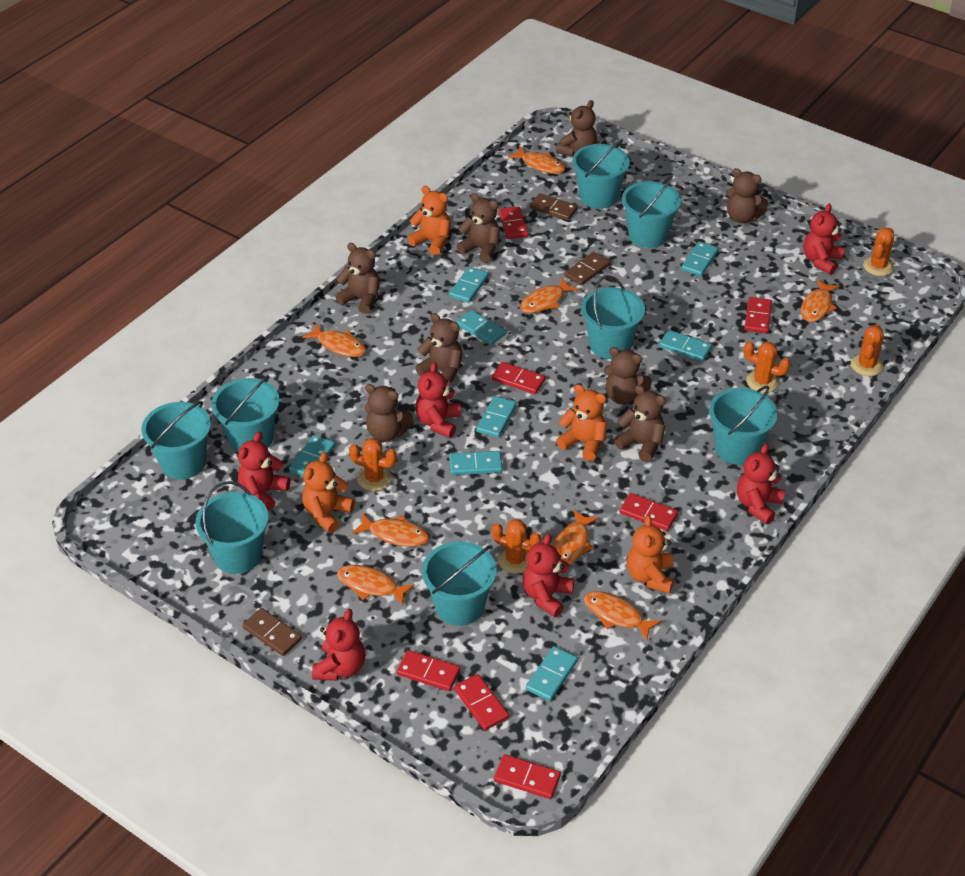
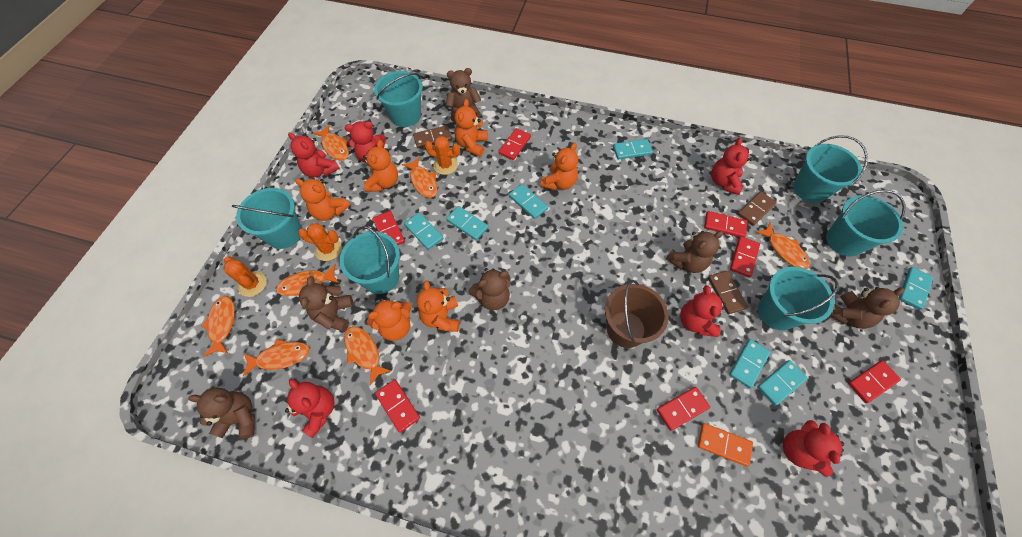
brown bucket: none = 0 -> [605,280,669,348] = 1
brown teddy bear: [335,243,379,314] [364,384,414,442] [415,313,462,387] [457,193,500,263] [556,100,597,157] [604,347,652,405] [614,385,666,462] [726,168,768,223] = 8 -> [188,387,255,439] [299,276,353,332] [446,68,481,122] [469,268,511,310] [666,231,723,273] [830,287,904,329] = 6
orange cactus: [349,438,397,491] [492,519,541,574] [744,341,790,393] [851,324,884,376] [863,228,894,276] = 5 -> [224,257,267,297] [298,223,342,261] [425,136,460,175] = 3
orange domino: none = 0 -> [698,423,753,467] = 1
orange fish: [302,323,366,357] [337,565,415,606] [352,513,429,547] [508,147,565,174] [520,277,579,313] [553,509,599,565] [584,591,661,641] [801,279,840,322] = 8 -> [201,296,235,357] [243,339,310,376] [276,264,339,296] [313,125,349,161] [344,326,391,385] [402,157,437,198] [756,223,810,269] = 7
orange teddy bear: [302,452,355,533] [408,186,451,255] [556,384,607,461] [627,515,674,594] = 4 -> [295,178,350,221] [363,140,398,192] [367,298,412,341] [417,280,460,332] [454,99,488,157] [540,143,578,191] = 6
turquoise bucket: [141,401,211,479] [195,481,269,574] [211,375,280,452] [422,541,497,626] [572,139,630,209] [581,275,645,359] [622,175,681,248] [709,386,778,465] = 8 -> [232,188,302,249] [340,226,400,294] [374,71,423,127] [758,267,839,330] [793,135,868,203] [826,190,906,257] = 6
turquoise domino: [289,435,335,476] [449,267,489,303] [449,451,503,475] [456,310,506,345] [476,396,517,438] [526,646,578,701] [659,330,712,362] [681,241,719,276] = 8 -> [404,212,443,250] [446,206,488,240] [509,184,548,219] [613,139,653,160] [729,339,770,388] [757,360,808,406] [899,267,933,310] = 7

